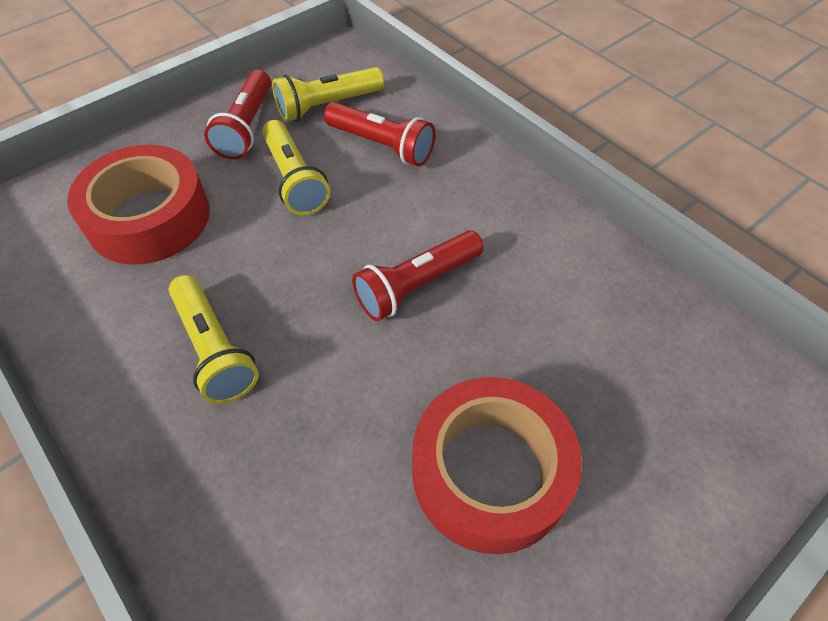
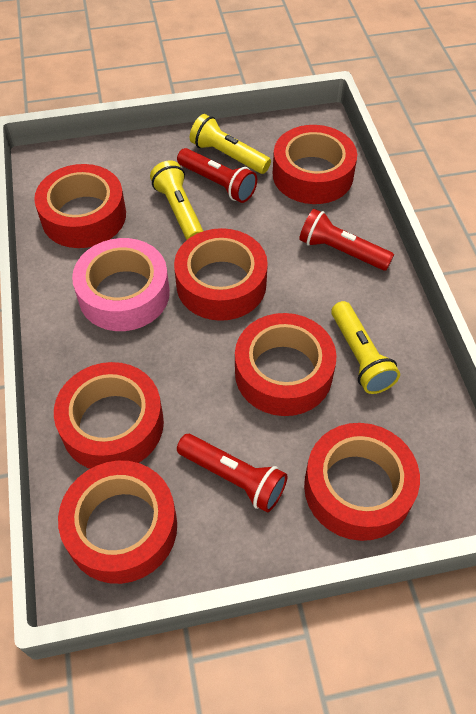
pink tape: none = 0 -> [72,238,170,331] = 1
red tape: [67,145,210,265] [412,377,582,554] = 2 -> [34,164,126,248] [54,362,164,469] [58,461,177,584] [174,228,268,321] [235,313,337,416] [273,125,357,204] [304,423,420,541] = 7

